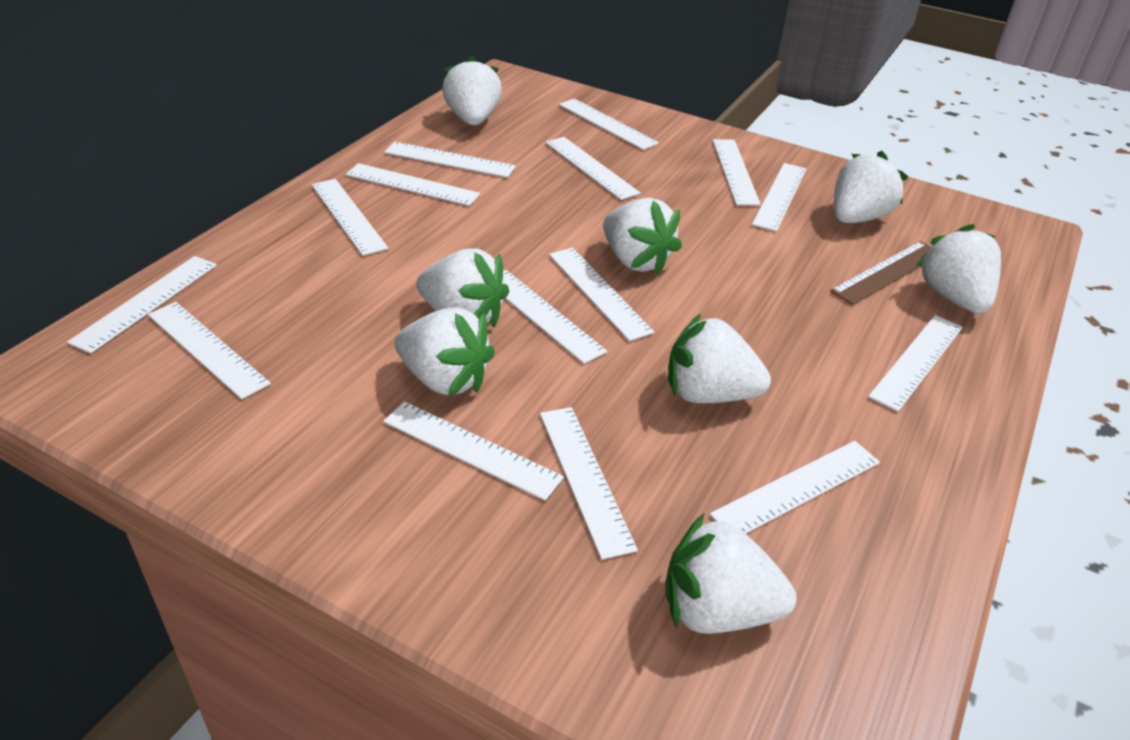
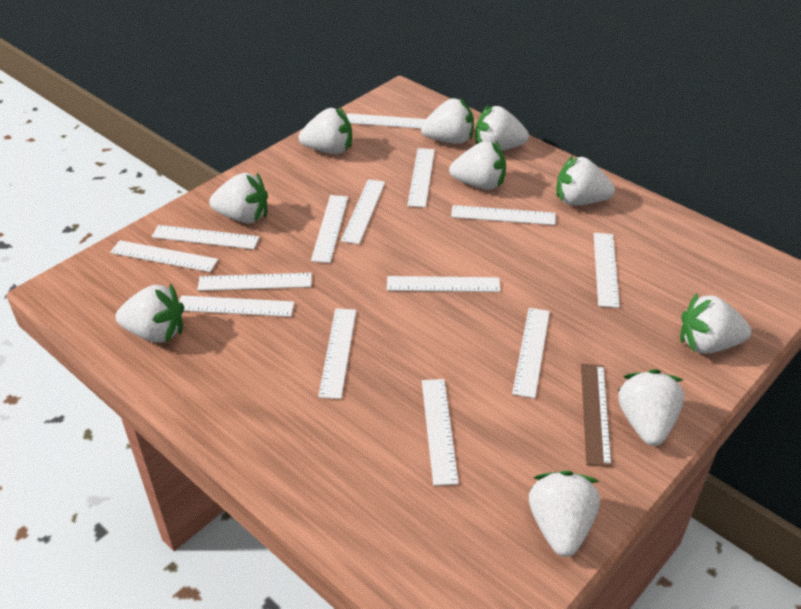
white ruler: [67,256,217,354] [148,302,271,399] [311,179,388,256] [346,163,480,206] [383,401,564,501] [384,142,516,178] [503,270,607,364] [540,407,638,560] [545,137,640,200] [549,248,654,341] [559,98,659,150] [710,441,880,534] [712,139,761,206] [752,163,807,231] [868,315,963,412] = 15 -> [110,240,218,272] [151,225,260,249] [179,296,295,317] [197,273,312,291] [311,195,348,263] [318,308,356,399] [341,179,385,244] [346,113,426,129] [387,276,500,292] [407,148,435,208] [422,379,459,486] [451,205,556,225] [512,308,550,398] [594,233,620,308] = 14
white strawberry: [395,307,495,397] [417,248,509,327] [442,55,502,126] [603,198,682,275] [665,513,797,634] [668,314,771,403] [834,151,908,223] [916,224,1001,313] = 8 -> [115,283,184,342] [209,173,268,223] [299,107,352,154] [421,98,474,144] [449,141,506,190] [475,106,529,150] [529,471,600,557] [557,156,615,206] [618,369,684,446] [680,292,751,353] = 10

